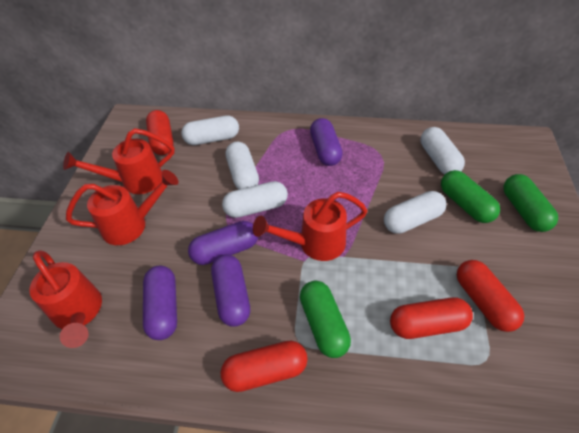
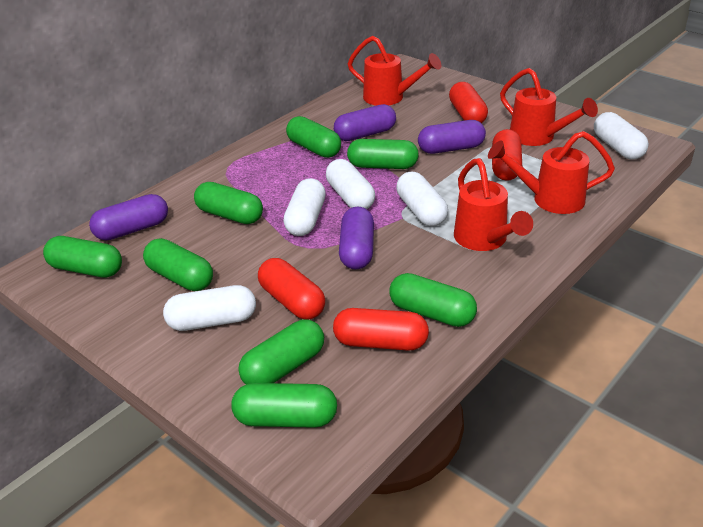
green capsule: [300,281,351,358] [441,170,500,223] [503,174,558,232] = 3 -> [43,236,122,278] [143,238,213,291] [194,182,263,224] [231,383,337,428] [238,319,324,384] [286,116,341,158] [347,139,419,169] [389,273,477,327] = 8

